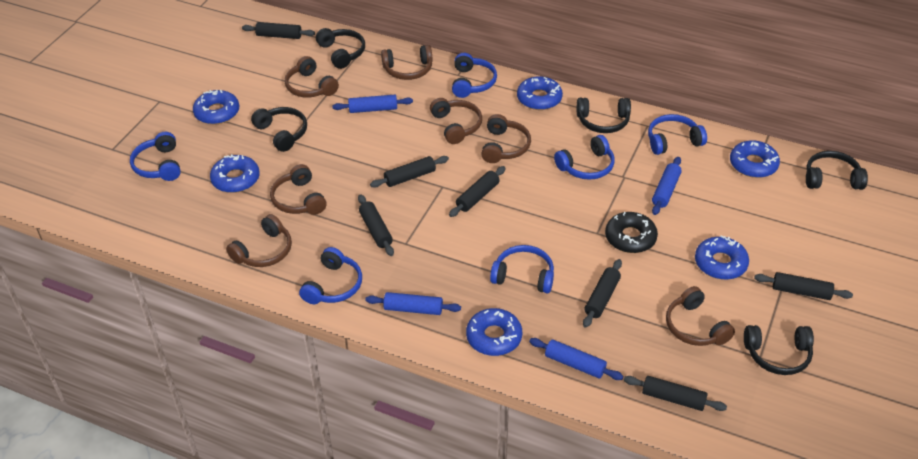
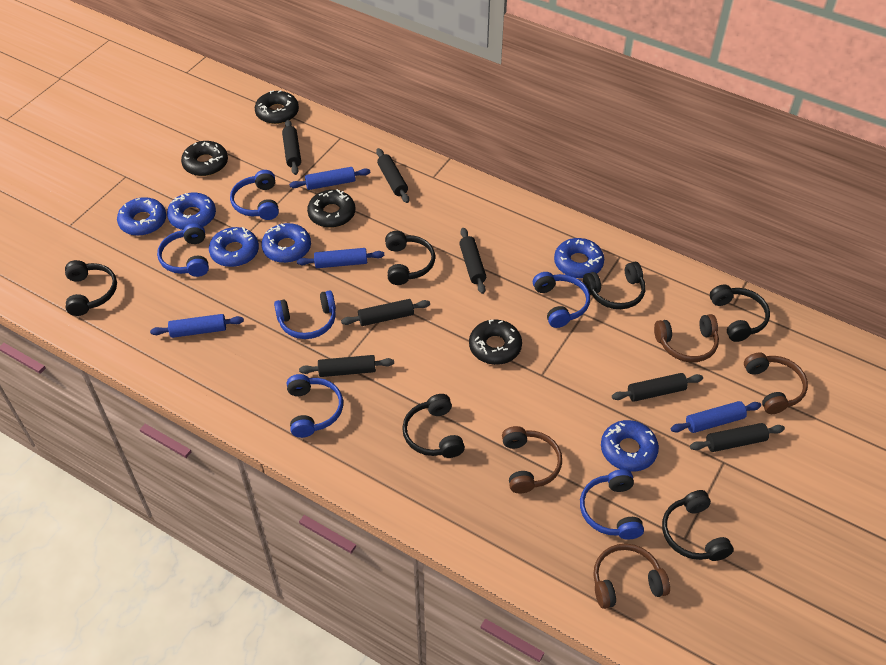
black donut: [605,212,658,253] = 1 -> [181,141,228,176] [255,90,299,124] [307,189,355,228] [469,320,522,365] = 4
black headphones: [251,107,307,152] [316,28,365,69] [577,98,631,133] [744,325,814,375] [806,151,868,190] = 5 -> [65,260,117,316] [385,231,435,285] [402,394,465,458] [583,262,646,309] [662,490,734,561] [710,284,770,342] = 6
brown headphones: [226,214,292,267] [270,164,327,215] [285,56,339,97] [381,45,433,80] [430,98,482,144] [481,114,531,163] [666,286,735,346] = 7 -> [502,426,562,493] [593,544,670,609] [654,314,719,362] [744,352,808,414] = 4

